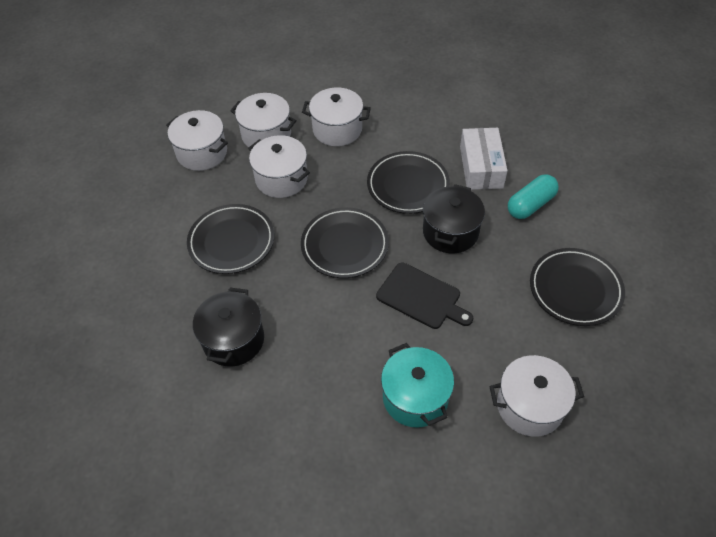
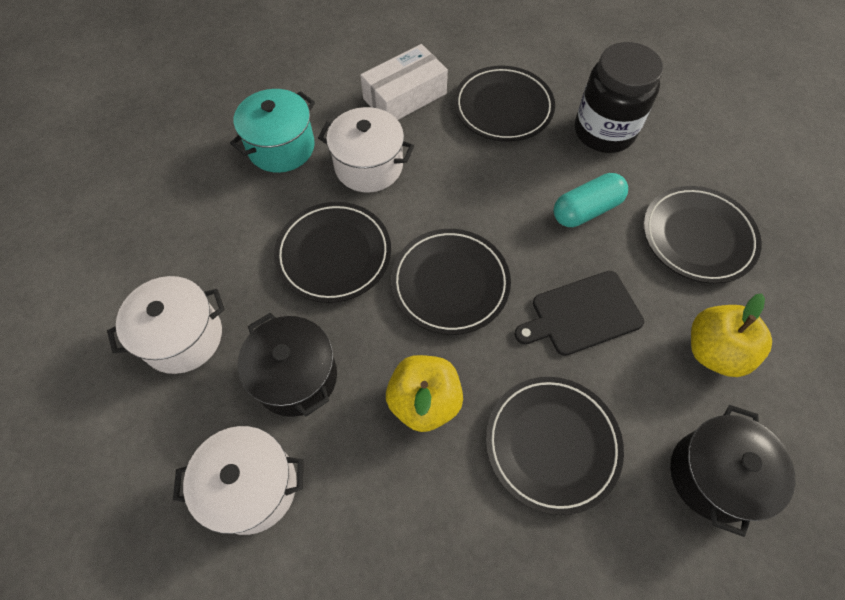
black jar: none = 0 -> [575,42,663,153] = 1
black plate: [187,204,275,274] [301,207,389,278] [367,151,450,214] [530,248,625,326] = 4 -> [274,202,391,303] [391,229,511,335] [454,66,555,142] [486,377,624,515] [643,186,762,284] = 5
white pot: [166,110,228,171] [230,93,297,147] [248,135,310,198] [302,87,371,146] [489,355,584,437] = 5 -> [107,276,225,374] [173,426,303,535] [318,107,414,192] = 3
yellow apple: none = 0 -> [386,355,463,432] [691,293,772,377] = 2

